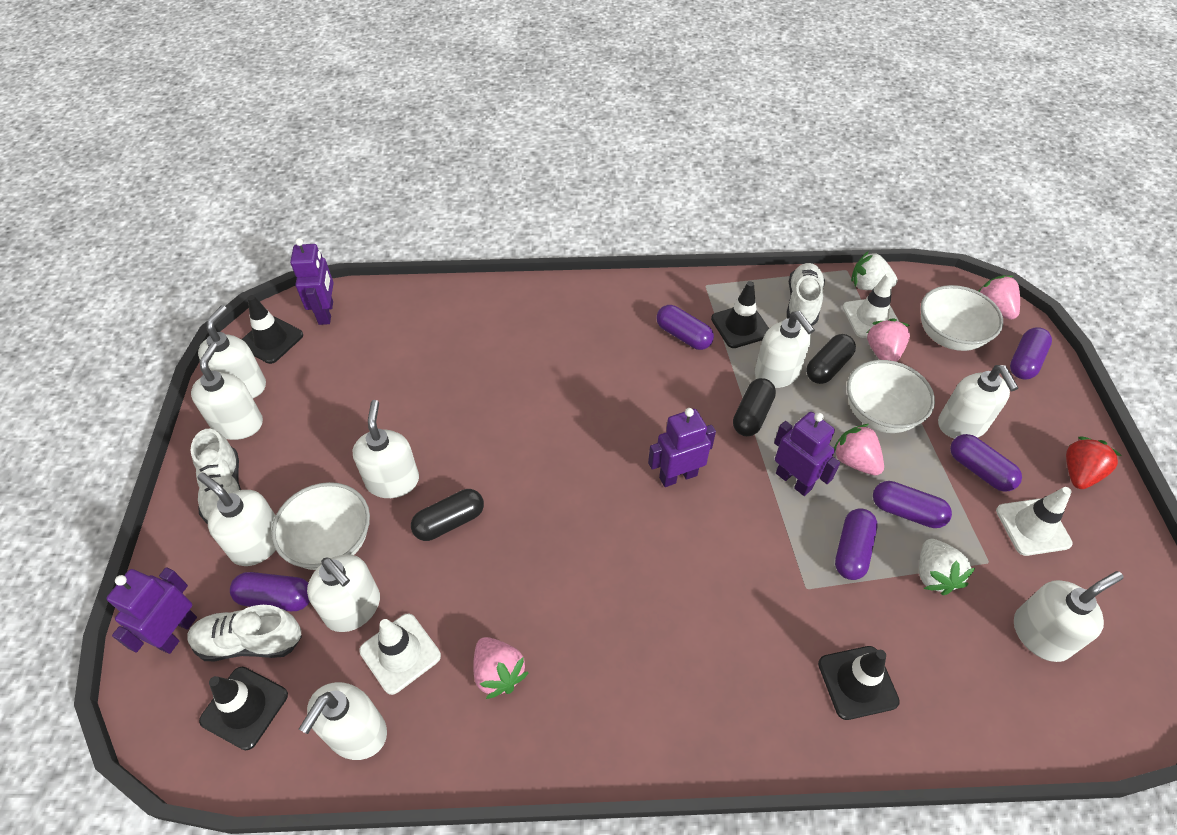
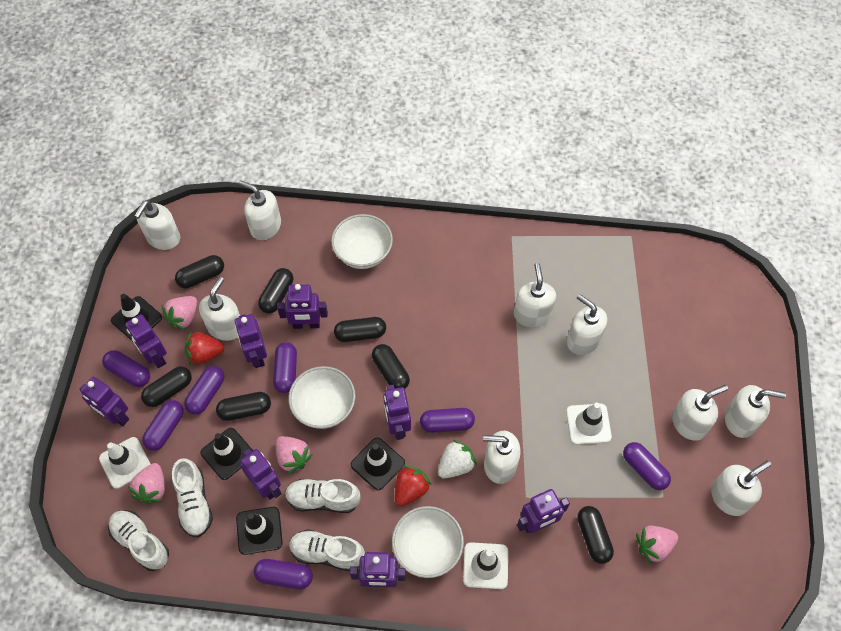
black capsule: [411,489,484,541] [733,378,776,436] [806,334,856,384] = 3 -> [141,366,192,407] [175,255,224,288] [216,392,271,421] [258,268,293,314] [334,317,386,342] [372,344,410,389] [577,506,614,564] = 7
purple capsule: [230,572,310,611] [656,305,714,350] [835,508,878,580] [873,481,952,528] [950,434,1022,492] [1010,327,1052,380] = 6 -> [102,350,150,387] [142,400,184,451] [184,366,224,415] [253,559,313,589] [273,342,297,393] [420,408,475,433] [623,442,671,490] = 7
purple robot: [106,567,197,654] [290,238,334,325] [648,408,716,487] [774,412,840,496] = 4 -> [79,377,129,427] [125,314,167,368] [235,314,267,368] [240,448,282,500] [277,284,328,329] [350,552,406,587] [383,385,411,440] [517,489,570,533] = 8
red strawberry: [1066,437,1122,489] = 1 -> [185,332,224,365] [395,465,432,506] = 2
white shoe: [187,605,302,661] [191,429,241,524] [787,263,825,326] = 3 -> [108,510,169,571] [172,458,213,538] [285,479,361,513] [289,530,365,571] = 4
white strawberry: [851,251,898,290] [919,539,975,595] = 2 -> [438,440,477,478] = 1

